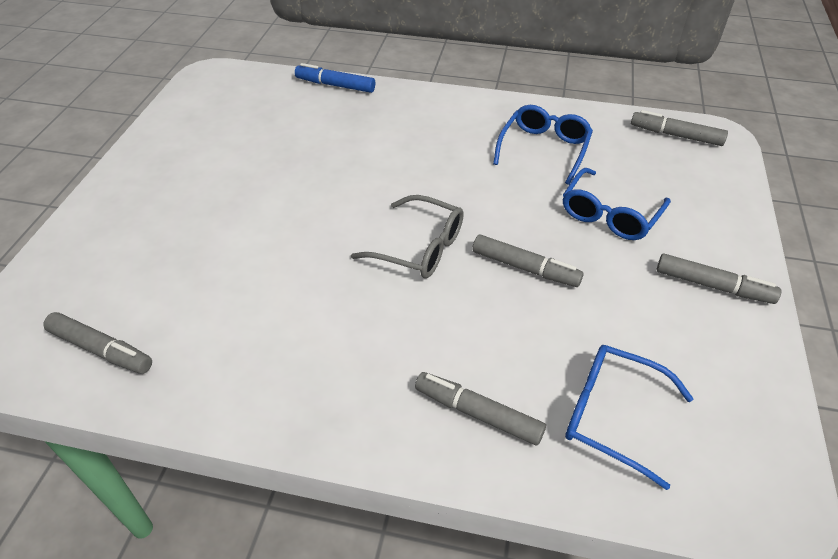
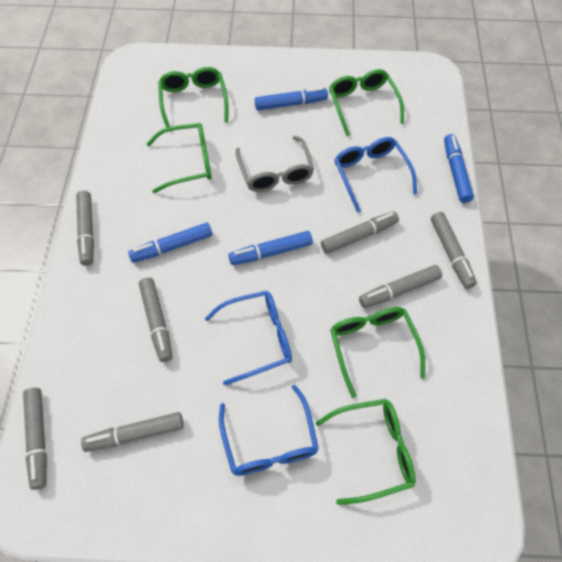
blue marker: [295,63,375,93] = 1 -> [128,222,212,263] [228,231,313,265] [255,87,328,110] [444,134,474,203] = 4
green glasses: none = 0 -> [146,123,212,193] [158,67,229,128] [316,399,416,505] [329,69,404,136] [330,307,425,398] = 5
grey marker: [43,312,152,374] [415,372,546,445] [472,234,584,287] [631,110,728,146] [657,254,781,304] = 5 -> [23,388,47,490] [76,191,94,266] [81,412,184,452] [139,278,173,362] [321,211,399,254] [359,265,442,308] [431,212,477,289] = 7

